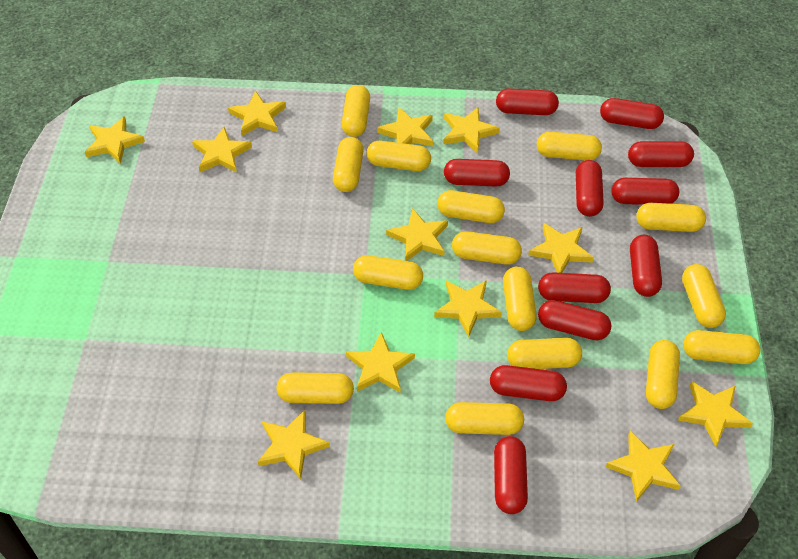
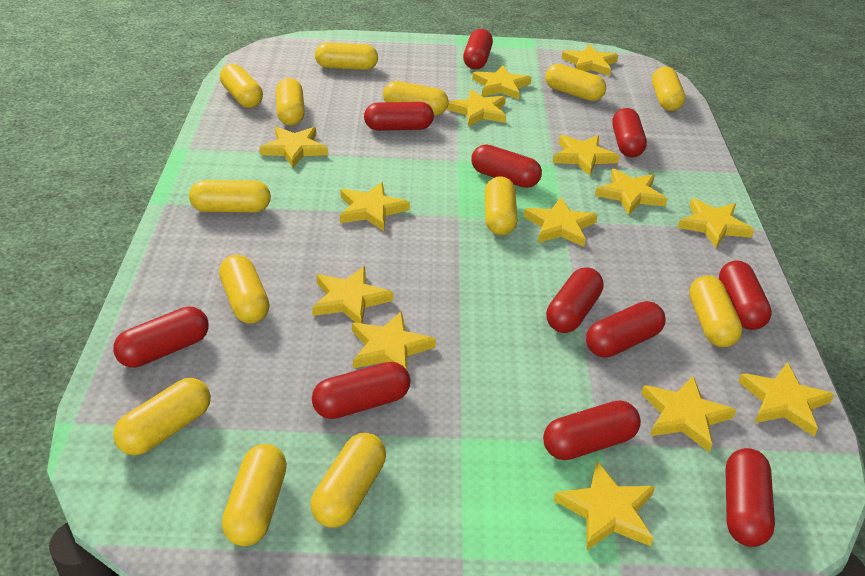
yellow capsule: [277,372,354,404] [333,137,364,192] [341,85,370,137] [353,255,423,290] [367,141,431,171] [437,190,505,223] [445,402,524,435] [452,231,522,265] [503,266,537,331] [507,338,582,369] [537,132,602,160] [636,203,706,232] [646,340,680,409] [682,264,726,328] [683,330,761,364] = 15 -> [113,378,211,455] [189,180,271,212] [219,255,269,324] [220,64,263,108] [222,444,287,546] [276,78,305,126] [311,433,386,528] [315,42,378,70] [383,81,449,115] [485,176,518,235] [545,64,606,101] [652,66,685,111] [689,275,743,347] = 13
yellow star: [85,116,145,164] [192,127,252,173] [228,91,286,136] [258,410,330,479] [346,332,415,393] [377,107,433,146] [386,209,448,261] [434,280,502,337] [443,107,500,154] [528,223,594,273] [606,431,681,502] [678,381,753,447] = 12 -> [259,127,328,168] [312,266,393,323] [340,182,410,231] [352,311,436,370] [447,89,506,127] [472,65,532,100] [524,197,598,247] [553,135,619,176] [554,461,655,550] [562,44,618,76] [595,169,667,215] [641,376,736,453] [678,198,754,248] [739,363,834,436] = 14

